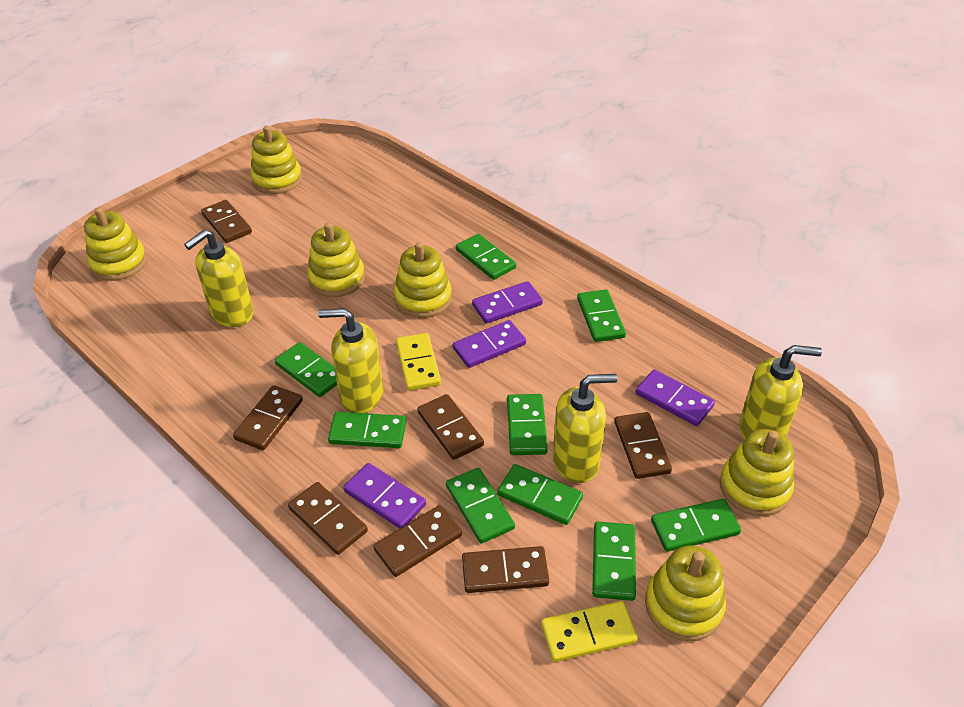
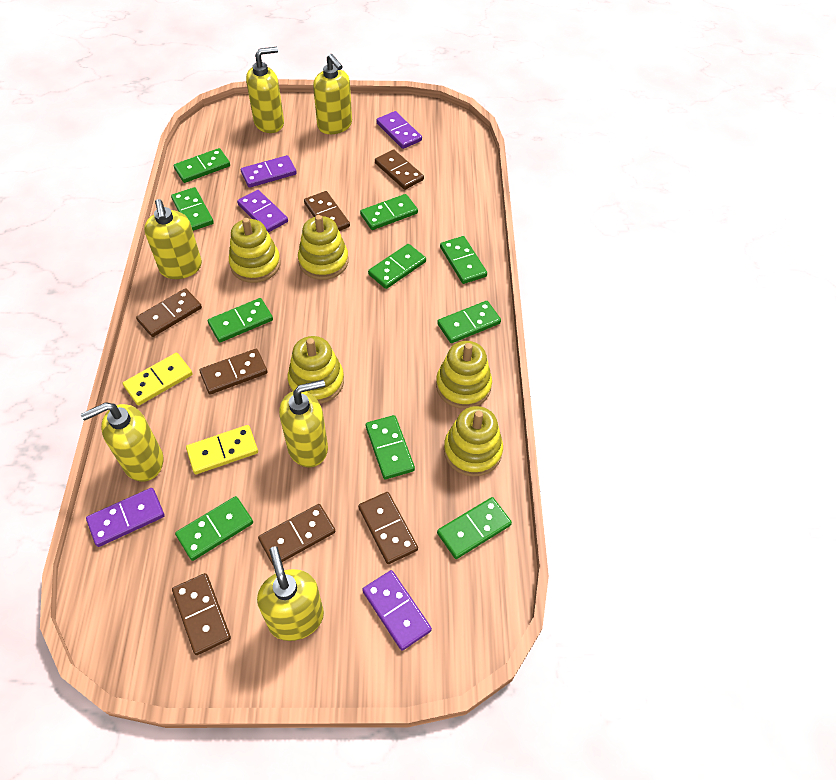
green domino: [275,342,337,397] [328,412,406,448] [446,468,515,543] [456,234,516,280] [497,464,583,525] [507,394,548,455] [577,290,626,342] [592,521,636,601] [651,499,741,552] = 9 -> [171,187,214,231] [174,148,230,183] [175,496,253,561] [208,298,273,342] [360,194,418,230] [366,415,415,479] [368,244,426,289] [437,301,501,343] [437,497,512,559] [440,236,487,284] = 10
purple domino: [343,463,426,529] [453,320,526,368] [472,281,543,324] [636,369,715,426] = 4 -> [86,488,164,547] [237,190,288,233] [241,155,297,188] [362,570,432,651] [376,111,422,149] = 5
yellow soap dispenser: [184,230,254,327] [318,308,383,413] [553,374,617,483] [739,345,822,439] = 4 -> [81,402,163,482] [144,199,202,279] [246,47,284,133] [257,546,324,641] [279,380,328,467] [313,54,352,134] = 6
yellow stacking toy: [84,207,147,281] [250,126,302,194] [307,222,365,297] [394,242,452,318] [645,545,726,641] [720,429,794,516] = 6 -> [229,218,281,283] [287,336,344,404] [298,215,348,280] [436,341,492,409] [444,406,503,477] = 5

